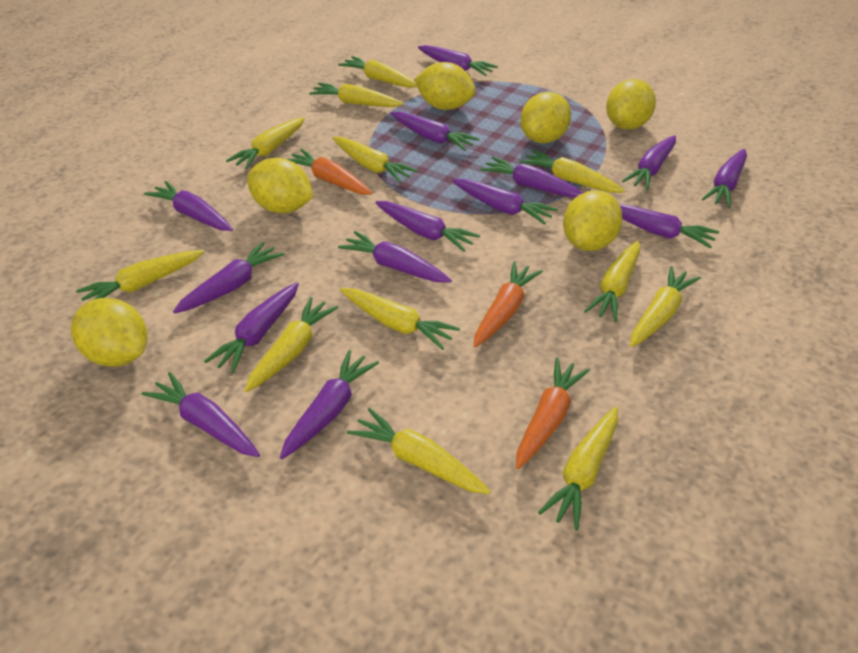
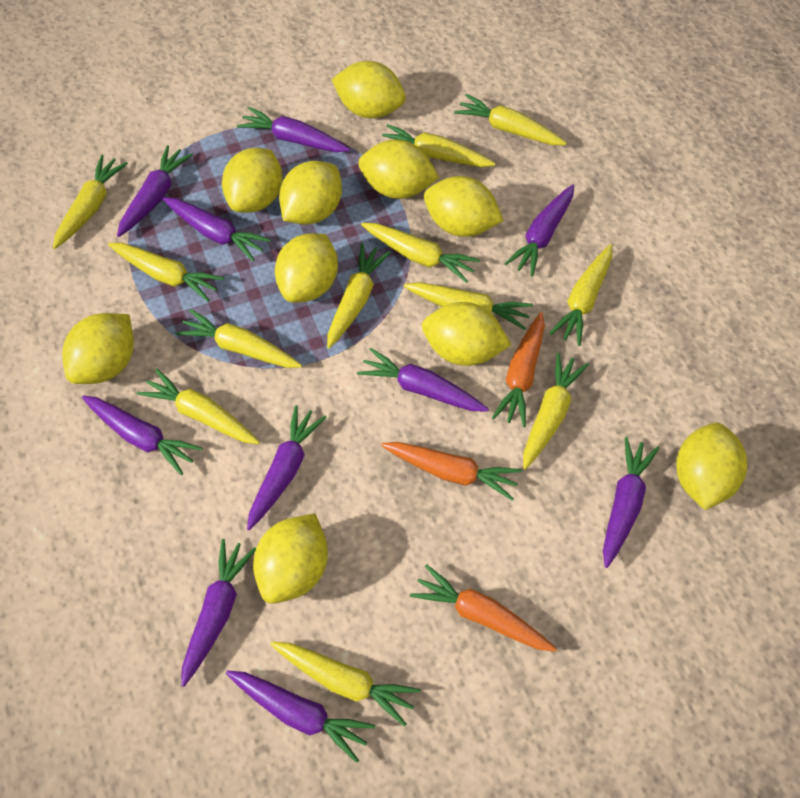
purple carrot: [142,372,260,457] [144,181,233,231] [173,242,284,314] [204,282,299,374] [280,350,379,459] [338,231,452,282] [376,201,480,252] [390,111,479,151] [418,45,498,76] [452,179,558,225] [480,157,583,198] [619,203,719,249] [622,135,676,190] [702,149,747,208] = 14 -> [82,396,202,475] [117,145,193,237] [162,197,271,262] [181,539,256,687] [226,670,375,763] [237,107,350,152] [247,405,327,530] [357,348,489,411] [504,184,574,277] [603,437,659,568] = 10
yellow lemon: [71,298,147,366] [247,158,313,214] [414,62,476,110] [520,92,571,143] [563,190,623,251] [606,79,656,130] = 6 -> [62,313,134,384] [222,148,282,213] [253,513,328,604] [275,233,338,302] [279,161,342,225] [332,61,406,118] [358,139,440,199] [422,302,511,366] [424,176,504,237] [676,423,747,510] = 10

